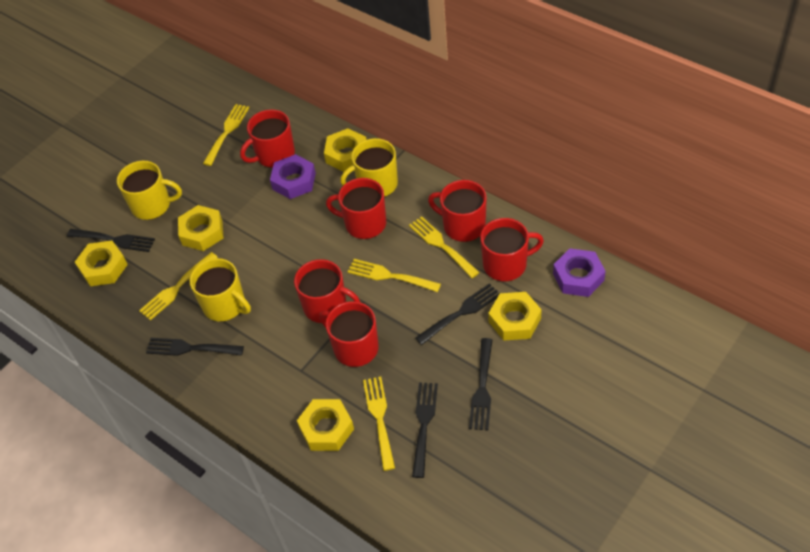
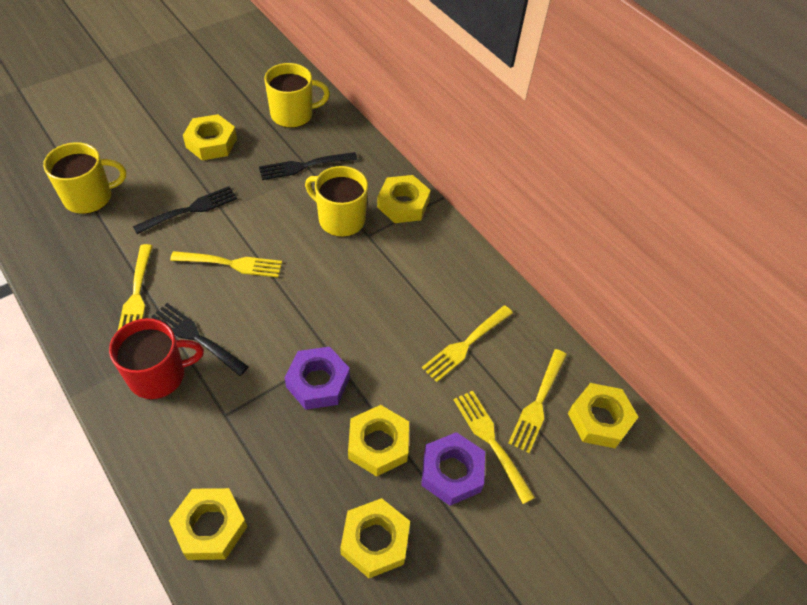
black fork: [67,229,155,252] [146,338,244,356] [412,382,438,478] [416,283,500,345] [469,338,492,430] = 5 -> [133,186,237,234] [151,303,249,376] [259,152,358,180] = 3
red mug: [240,109,295,168] [294,259,360,323] [319,301,379,367] [326,178,386,239] [428,180,487,242] [480,218,544,282] = 6 -> [109,318,204,399] = 1
yellow nut: [75,241,128,286] [178,205,224,251] [297,399,354,451] [324,128,367,172] [488,292,542,341] = 5 -> [169,488,247,560] [183,114,237,160] [340,498,410,578] [348,405,409,477] [377,175,431,223] [568,383,638,448] = 6

